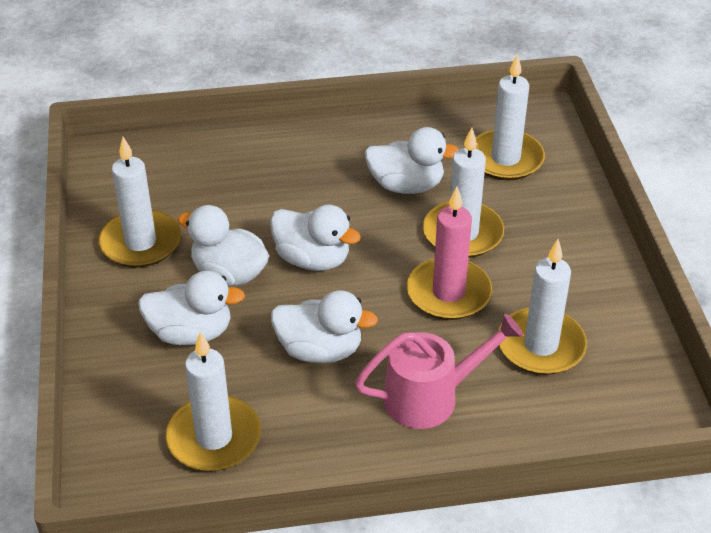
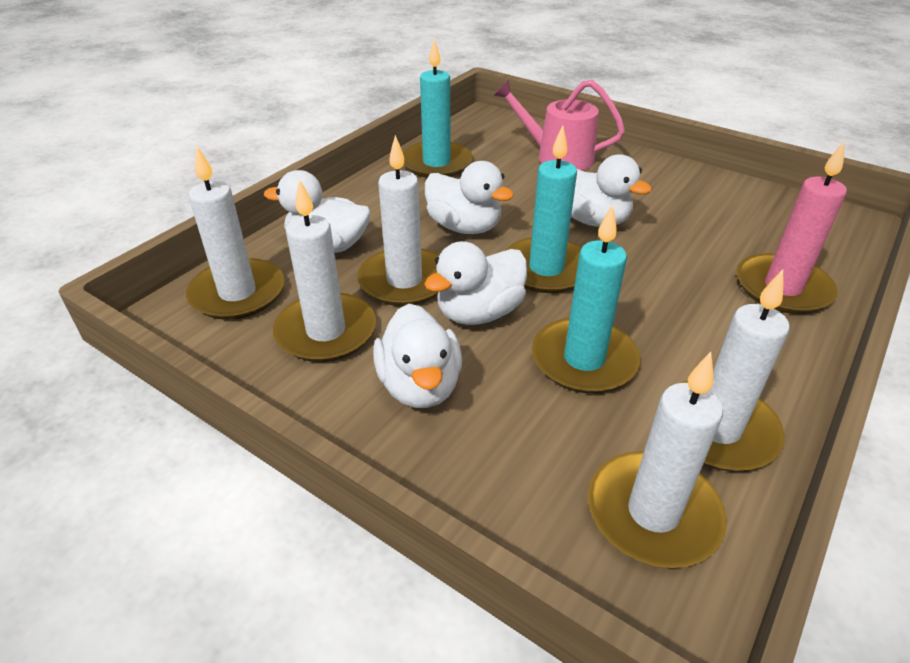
turquoise candle: none = 0 -> [403,39,473,178] [505,125,582,293] [532,204,640,393] = 3

